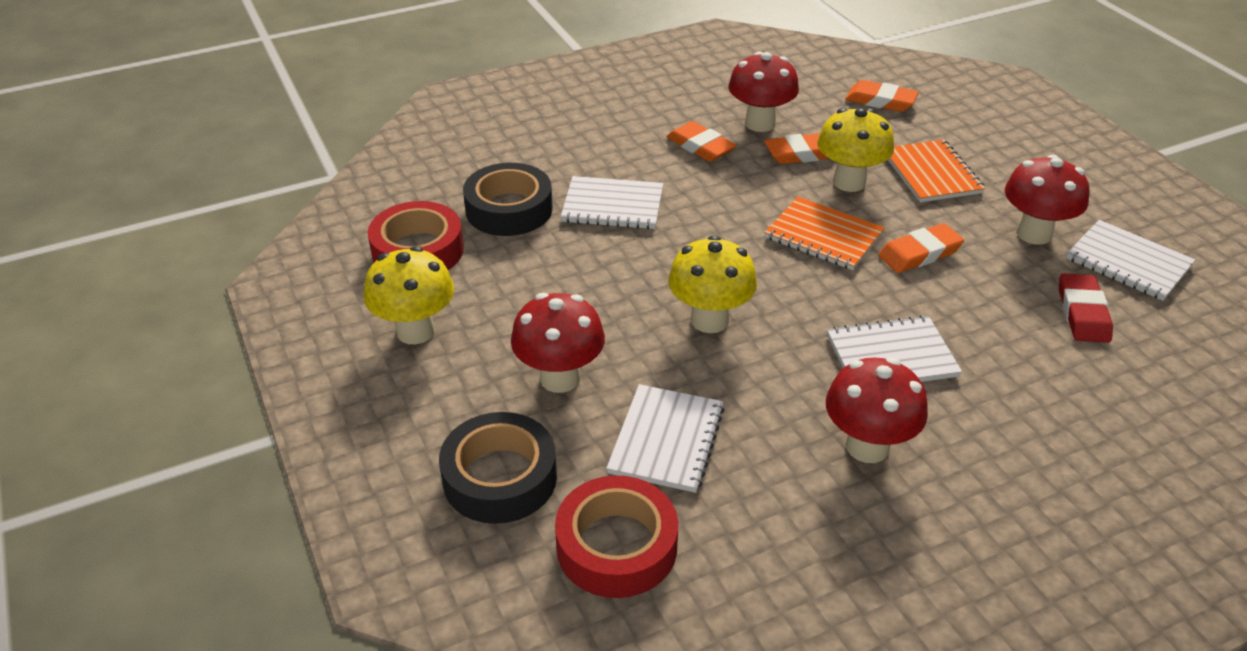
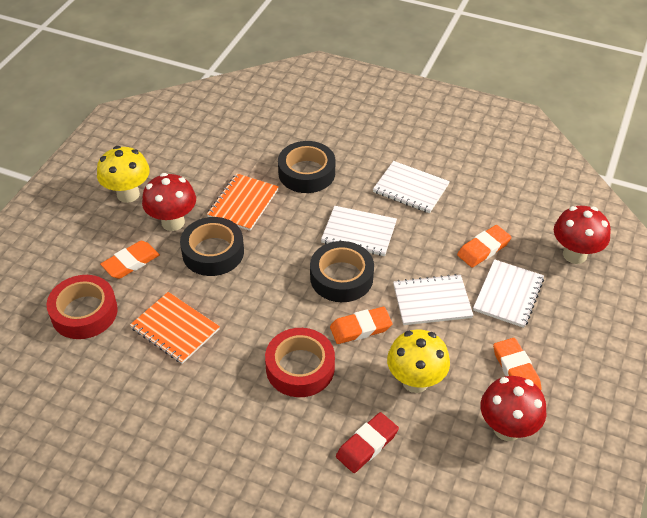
black tape: [439,412,557,524] [463,163,553,236] = 2 -> [180,217,244,276] [278,141,335,193] [310,241,374,302] = 3
red mushroom: [511,293,605,393] [728,52,799,132] [826,358,928,463] [1005,155,1089,245] = 4 -> [142,173,196,231] [480,376,546,441] [554,206,611,264] = 3
yellow mushroom: [363,246,454,344] [668,235,757,333] [817,108,894,192] = 3 -> [97,146,150,203] [387,329,450,393] = 2

